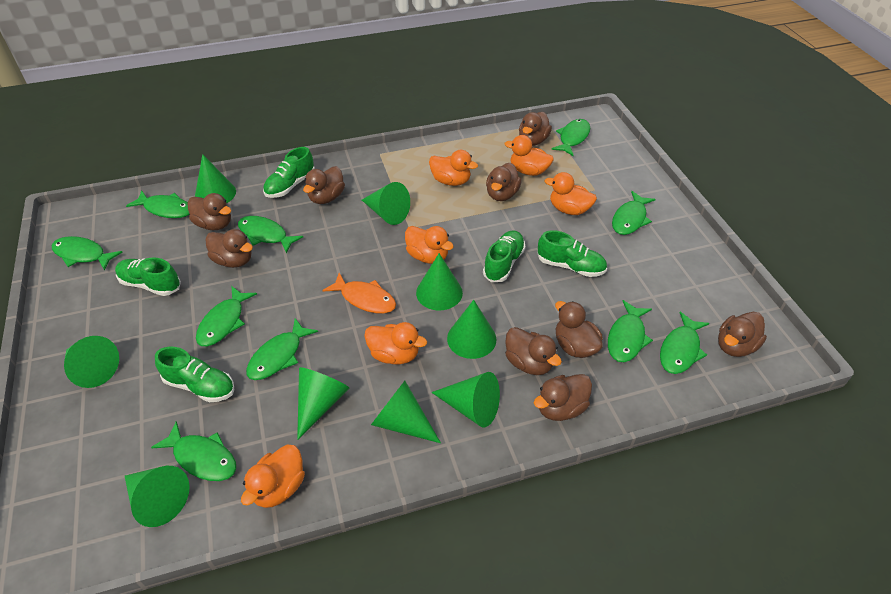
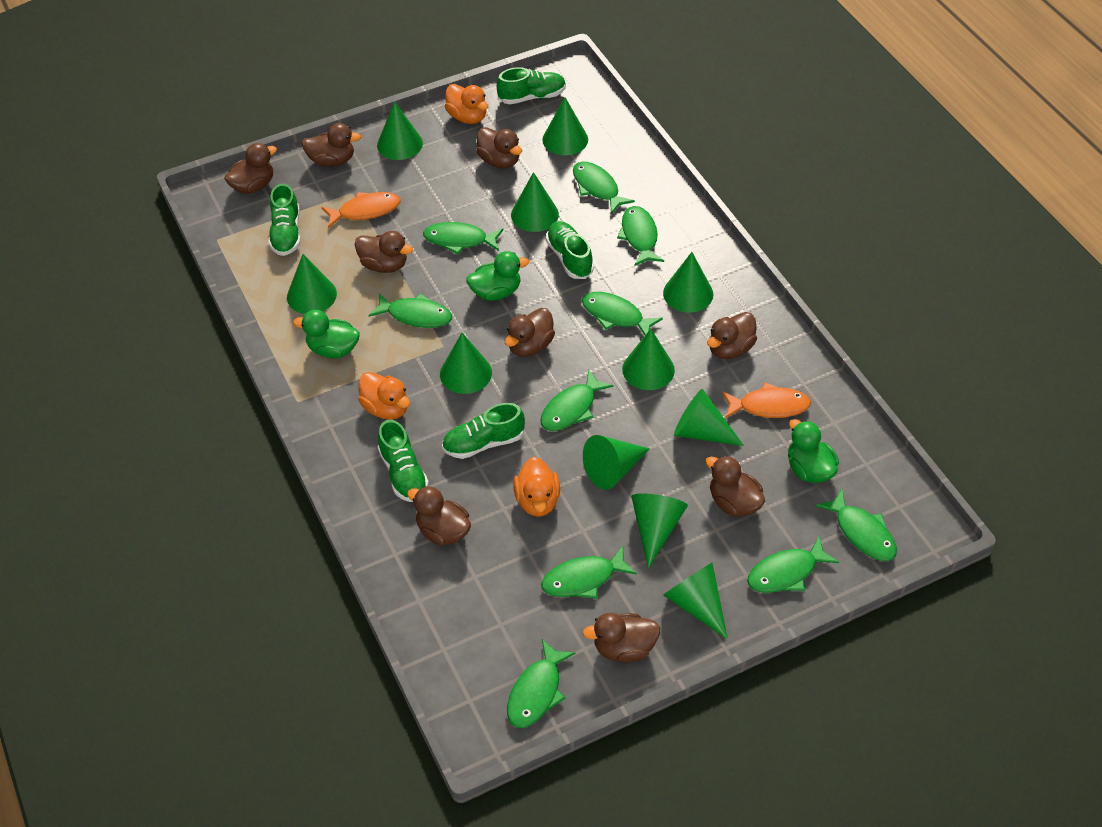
green cone: [64,336,119,388] [125,466,190,527] [195,154,236,204] [297,367,349,440] [362,182,410,225] [371,381,441,443] [416,253,463,311] [431,372,500,427] [447,300,496,359] = 9 -> [287,254,337,314] [377,101,423,160] [440,333,492,394] [511,172,559,232] [542,97,588,155] [583,435,650,490] [622,329,675,390] [631,493,688,568] [663,252,713,313] [663,563,728,639] [674,389,744,446] = 11
green duck: none = 0 -> [293,310,360,359] [466,251,529,301] [788,419,839,483] = 3
orange duck: [241,445,305,508] [364,322,427,364] [405,226,454,264] [429,150,478,186] [504,135,554,176] [544,172,597,215] = 6 -> [358,372,410,420] [445,84,488,124] [513,457,560,517] = 3
orange fish: [322,273,396,314] = 1 -> [322,192,400,228] [722,382,811,419] = 2

